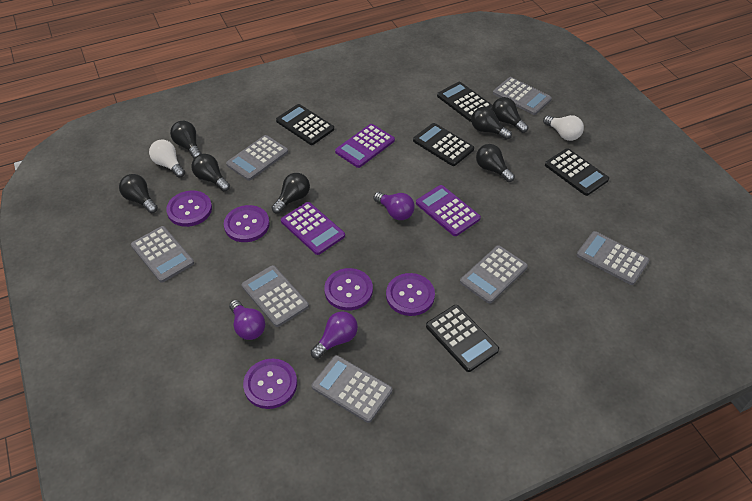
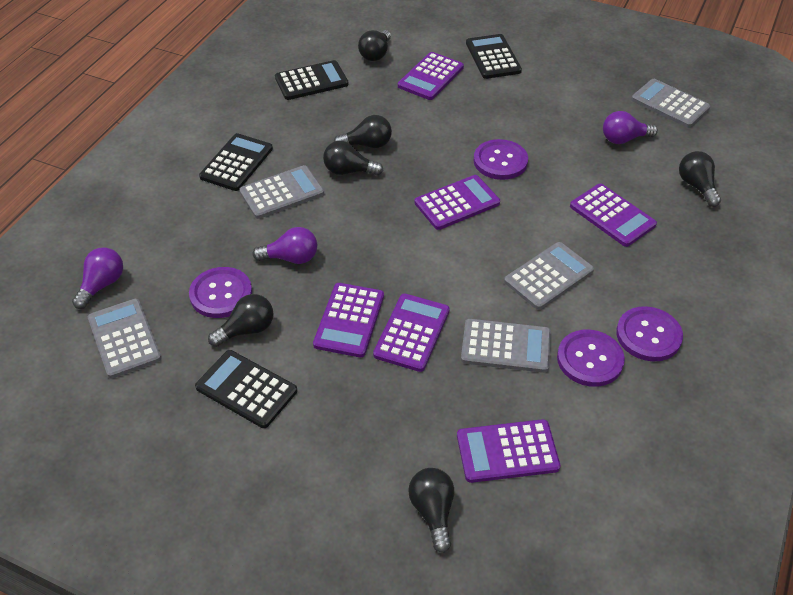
black calculator: [276,104,334,145] [413,123,474,166] [426,305,499,372] [437,82,493,122] [545,148,609,196] = 5 -> [195,350,297,428] [199,133,273,191] [275,60,349,100] [466,34,522,79] = 4
black light bulb: [119,174,158,213] [170,121,202,159] [191,154,230,191] [272,173,310,214] [471,107,512,140] [476,144,515,182] [492,97,528,133] = 7 -> [208,294,273,347] [323,141,383,176] [334,115,392,148] [358,30,391,61] [408,468,454,553] [679,151,721,207] = 6
grey calculator: [131,226,194,283] [226,135,288,181] [242,265,309,327] [312,355,392,423] [460,245,528,304] [493,77,552,115] [577,231,649,285] = 7 -> [88,299,162,379] [239,165,324,219] [461,319,551,373] [504,242,594,310] [631,79,710,128] = 5
purple button: [166,191,212,227] [224,205,270,242] [243,359,297,409] [324,268,373,311] [386,273,435,316] = 5 -> [189,267,252,318] [474,139,528,180] [557,330,625,387] [616,306,683,361] = 4
purple calculator: [281,202,345,255] [335,124,395,168] [416,185,481,236] = 3 -> [313,283,384,357] [373,293,450,372] [398,52,464,100] [415,175,500,230] [457,419,561,483] [570,183,657,247] = 6
white light bulb: [149,139,185,177] [543,115,584,141] = 2 -> none = 0

